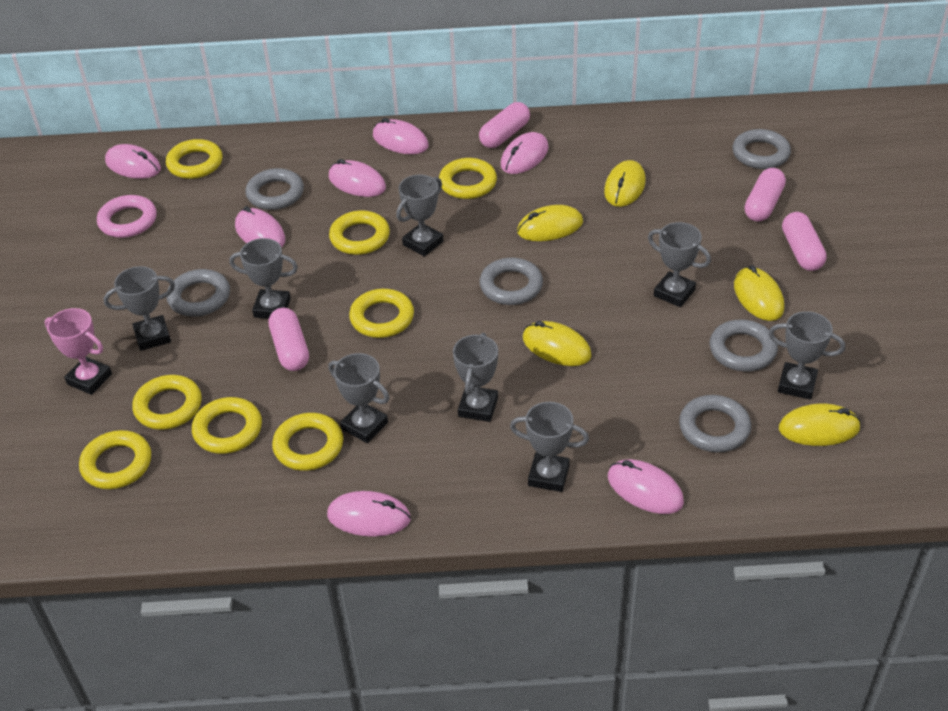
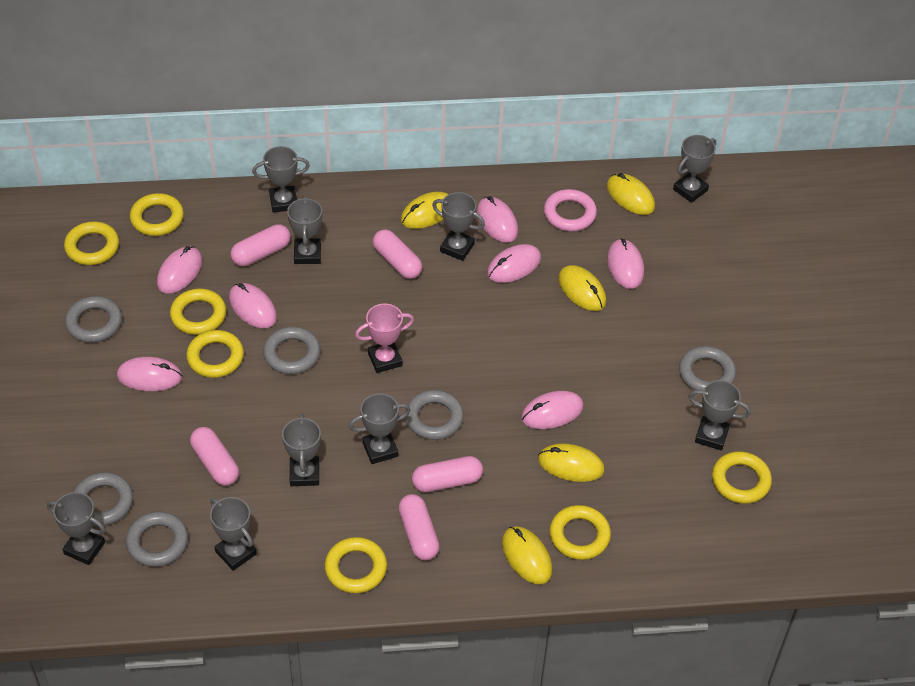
grey trophy: [104,266,175,351] [229,238,298,319] [328,353,389,443] [396,175,443,257] [453,333,498,422] [510,402,589,492] [648,222,711,307] [768,311,845,400] = 8 -> [47,492,106,565] [210,497,257,571] [252,146,310,213] [282,414,321,486] [287,196,322,264] [349,394,410,464] [432,192,485,261] [673,135,716,203] [688,380,751,450] = 9
pink capsule: [269,308,309,371] [479,102,530,148] [745,168,786,222] [782,212,827,271] = 4 -> [190,427,239,486] [231,224,291,266] [373,229,422,279] [398,494,440,560] [412,456,483,492] = 5
yellow ring: [79,430,151,489] [132,375,202,430] [166,139,222,179] [192,397,262,454] [272,413,343,471] [329,211,390,255] [349,289,414,338] [439,158,497,199] = 8 -> [64,221,119,265] [130,193,184,236] [170,289,226,335] [186,330,244,378] [325,537,387,593] [550,505,611,560] [712,451,772,504] = 7

